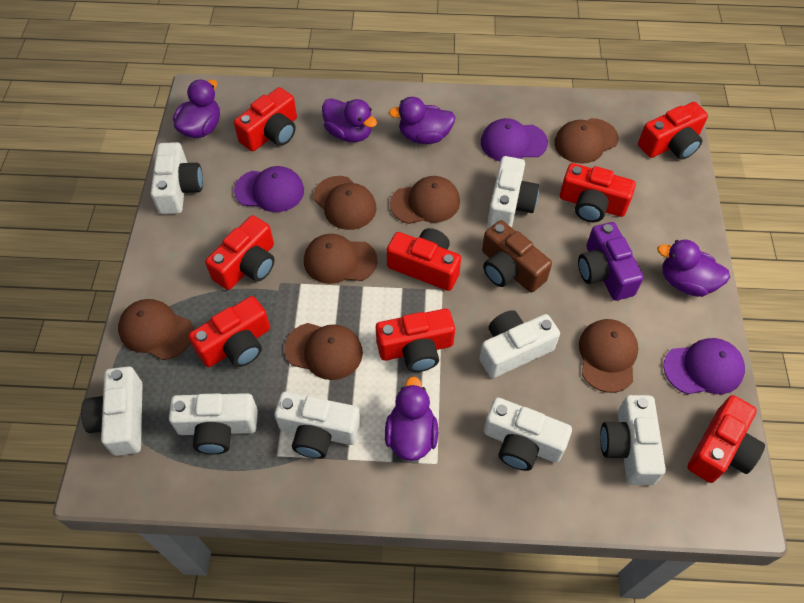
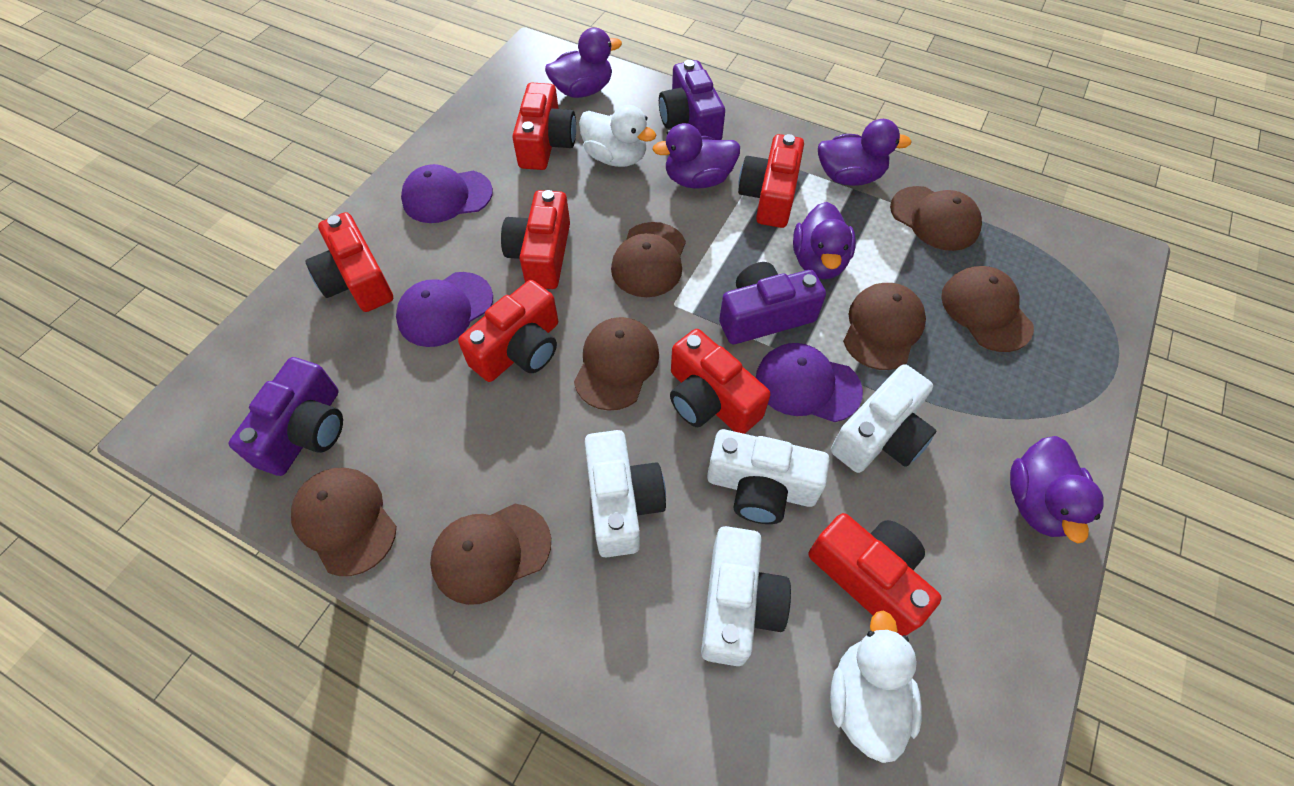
brown camera: [482,220,552,293] = 1 -> none = 0
purple camera: [578,222,644,301] = 1 -> [228,357,343,476] [659,60,725,140] [719,262,826,344] = 3
red camera: [188,296,270,367] [205,215,275,290] [234,87,297,151] [376,309,455,372] [387,228,461,291] [560,163,636,222] [638,102,708,160] [687,395,765,483] = 8 -> [305,212,393,312] [458,280,558,382] [501,190,570,289] [512,83,576,170] [670,329,770,434] [738,134,804,228] [809,513,942,636] = 7
white camera: [81,366,142,456] [151,142,203,214] [169,393,258,454] [275,392,361,459] [480,310,560,378] [484,397,572,471] [488,156,539,227] [600,395,666,485] = 8 -> [585,430,666,557] [701,526,791,666] [707,429,830,524] [831,364,936,473] = 4
white duck: none = 0 -> [579,105,656,167] [830,611,922,763] = 2

